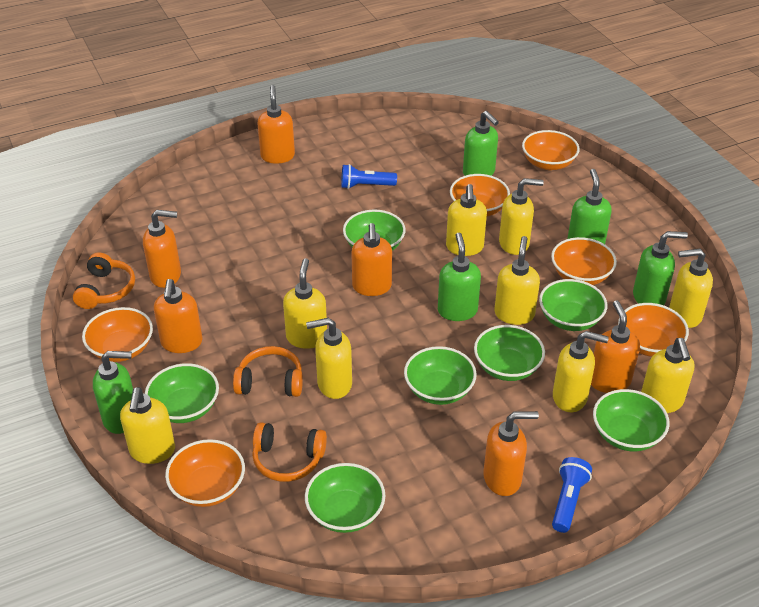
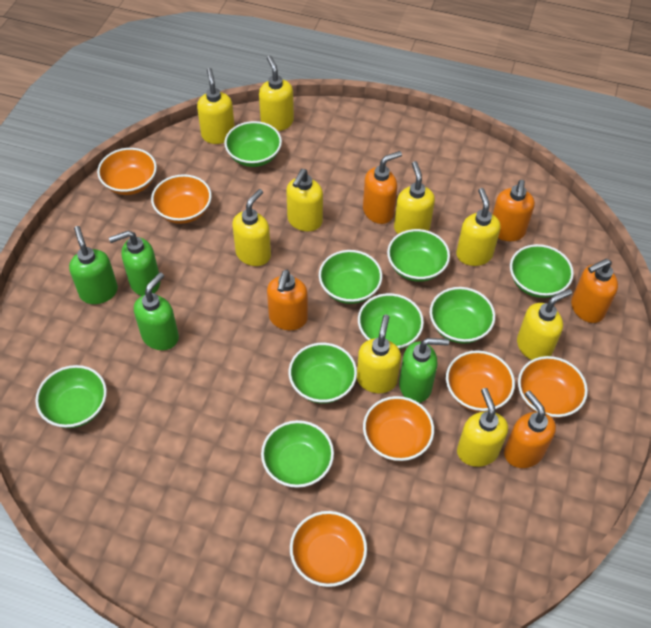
blue flashlight: [341,164,397,189] [552,457,592,533] = 2 -> none = 0
green bowl: [145,363,219,423] [305,463,385,533] [343,210,406,251] [404,346,477,405] [474,325,545,381] [539,279,607,331] [593,389,669,451] = 7 -> [35,365,107,428] [224,121,282,167] [261,420,334,488] [289,343,357,403] [319,250,382,304] [358,293,424,350] [387,229,450,282] [430,287,495,343] [510,244,574,298] = 9
green soap dispenser: [93,351,133,434] [438,233,481,321] [463,111,499,176] [567,169,612,244] [633,231,688,305] = 5 -> [69,226,118,304] [109,231,160,296] [134,272,179,350] [399,338,449,403] = 4
orange headphones: [73,252,135,309] [233,346,303,397] [252,422,327,482] = 3 -> none = 0
orange soap dispenser: [143,210,181,288] [154,279,202,353] [257,85,295,164] [351,223,392,296] [483,411,539,496] [591,300,640,393] = 6 -> [267,270,308,330] [363,151,402,224] [493,180,535,241] [504,390,556,468] [571,259,618,323] = 5

